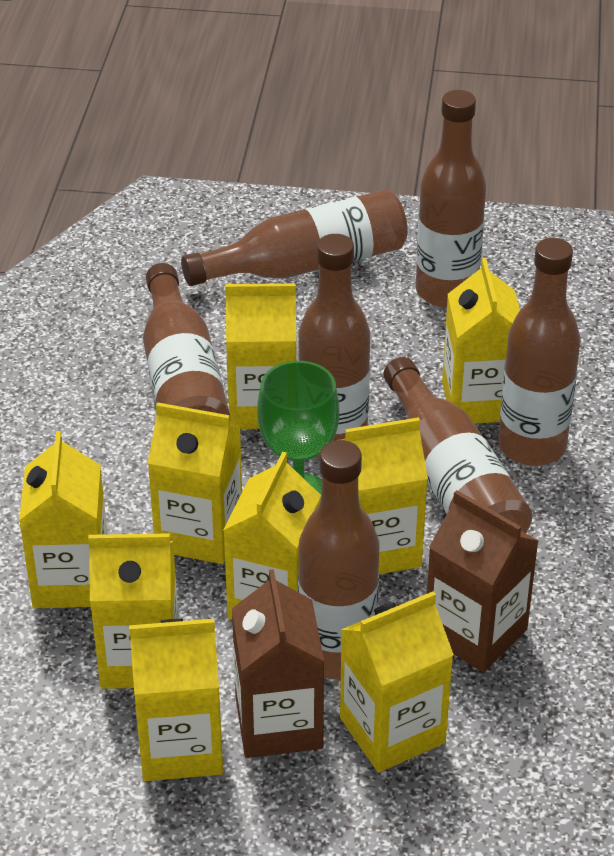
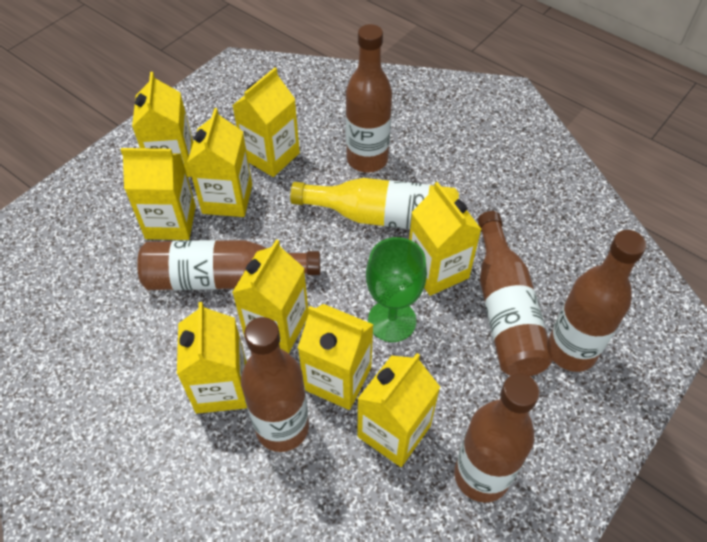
brown bottle: [143,263,230,415] [181,189,408,286] [298,234,370,459] [298,440,380,680] [384,357,532,533] [416,90,486,308] [498,238,580,466] = 7 -> [137,240,320,290] [241,317,309,452] [346,24,392,173] [454,374,540,503] [478,211,554,376] [548,230,647,372] = 6
brown carton: [232,569,324,758] [427,490,539,672] = 2 -> none = 0
yellow bottle: none = 0 -> [290,178,459,229] = 1

